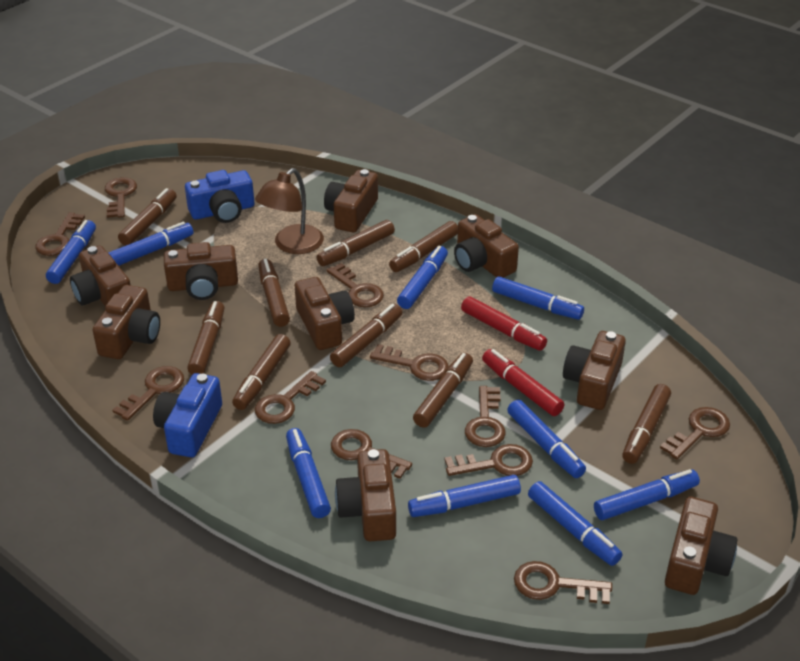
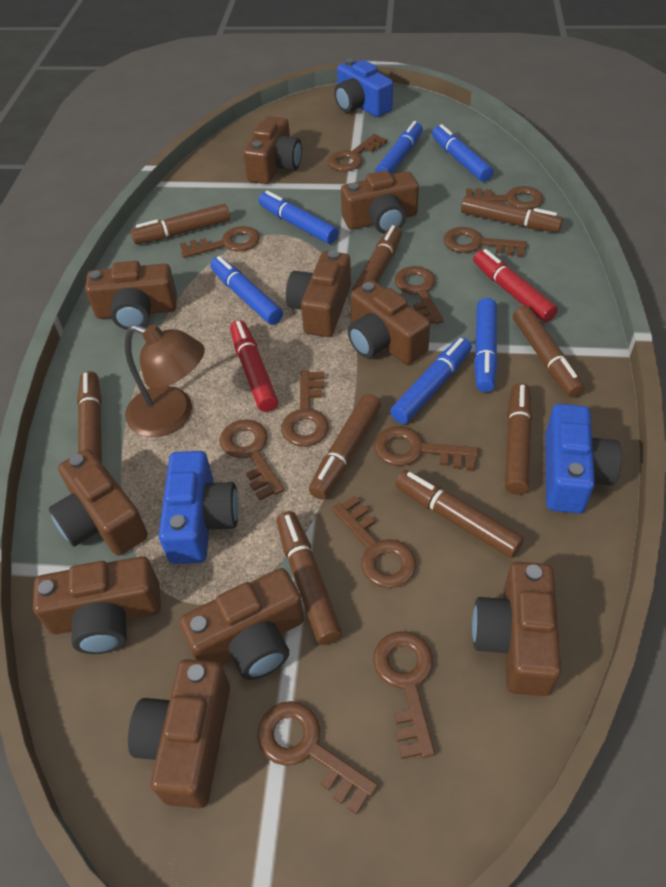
blue camera: [153,373,222,457] [185,170,254,223] = 2 -> [158,451,239,564] [334,59,393,117] [545,404,622,514] = 3
blue marker: [46,220,96,284] [108,222,193,266] [286,428,331,518] [397,246,448,309] [408,475,521,517] [492,277,584,320] [507,400,586,478] [528,481,622,566] [594,469,700,520] = 9 -> [210,256,283,325] [259,191,339,244] [375,121,423,175] [390,337,472,424] [432,124,493,182] [474,298,498,392] = 6
brown camera: [70,245,130,306] [92,285,160,359] [164,242,238,300] [295,277,355,350] [324,169,378,232] [335,449,396,541] [454,214,519,278] [563,331,626,410] [665,497,737,595] = 9 -> [33,556,161,654] [49,449,148,556] [85,261,177,330] [128,659,230,808] [179,568,304,680] [243,116,302,184] [286,250,351,337] [341,170,419,234] [348,280,430,365] [472,562,561,696] = 10

